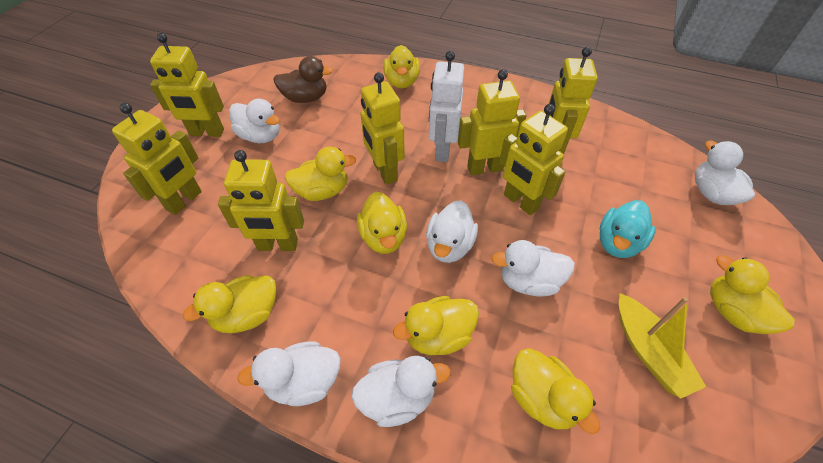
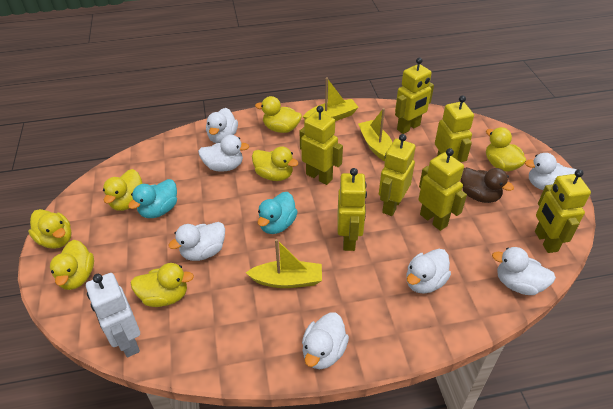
turquoise duck: [600,200,656,258] = 1 -> [128,179,177,218] [257,192,298,234] = 2
white duck: [229,99,280,143] [237,341,341,406] [351,356,451,427] [426,200,478,263] [491,240,575,297] [695,141,755,205] = 6 -> [168,222,225,261] [198,135,249,172] [206,108,238,143] [302,312,349,369] [406,249,451,294] [492,247,556,295] [525,153,576,190] = 7
yellow boat: [619,293,706,399] = 1 -> [246,239,322,288] [303,77,359,121] [358,108,392,161] = 3

